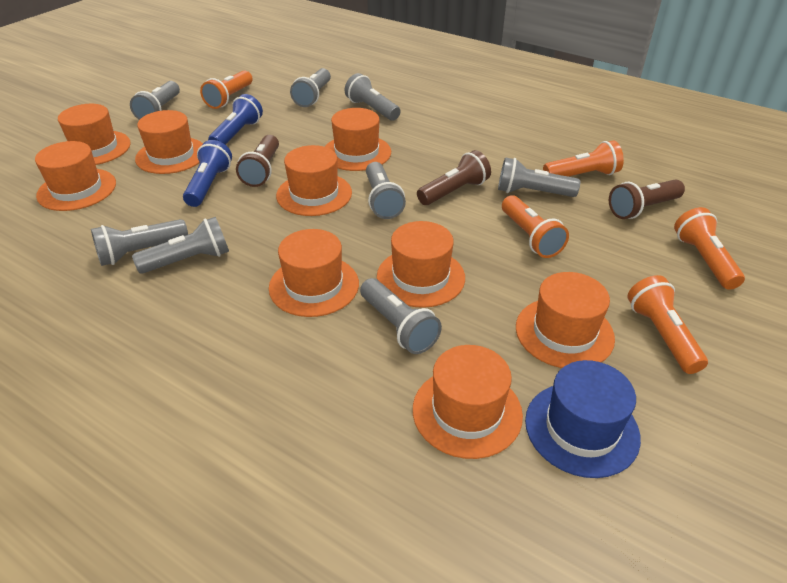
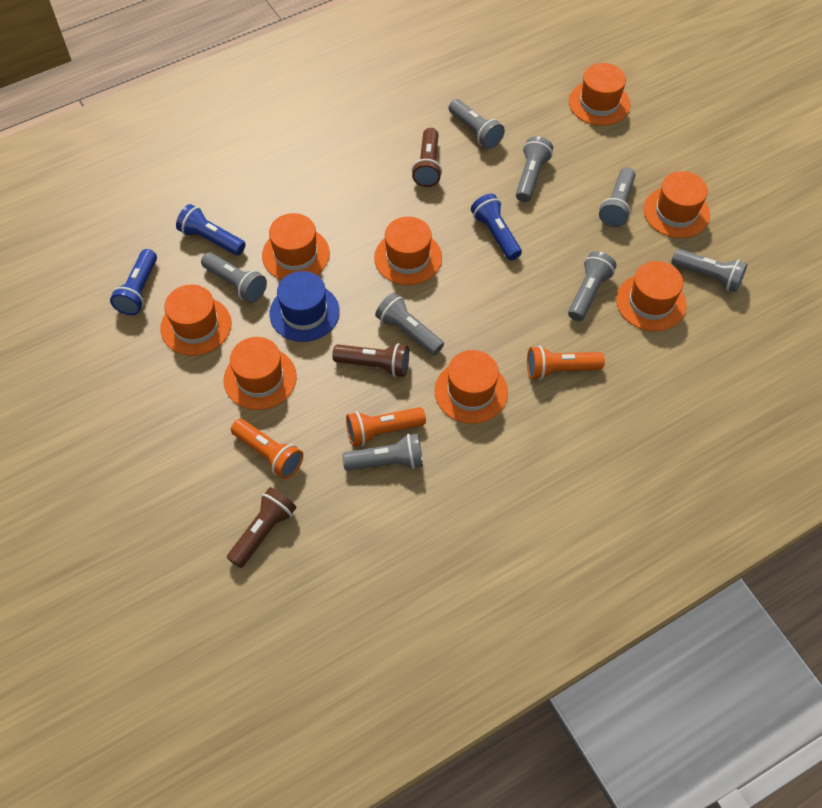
blue flashlight: [183,140,232,207] [208,94,263,145] = 2 -> [110,249,157,315] [176,204,246,255] [471,194,522,260] = 3
orange flashlight: [200,70,253,109] [502,195,569,258] [543,141,624,177] [628,275,708,374] [674,207,745,290] = 5 -> [231,419,303,479] [346,407,426,447] [527,346,605,380] = 3
orange hat: [35,141,116,211] [58,104,131,165] [135,110,203,174] [269,229,359,317] [276,145,352,216] [325,108,391,171] [377,221,465,308] [413,345,523,459] [516,272,615,368] = 9 -> [160,284,231,356] [223,337,297,410] [262,213,330,280] [374,216,442,285] [434,350,508,424] [569,63,630,126] [616,261,687,331] [644,171,710,238] = 8

